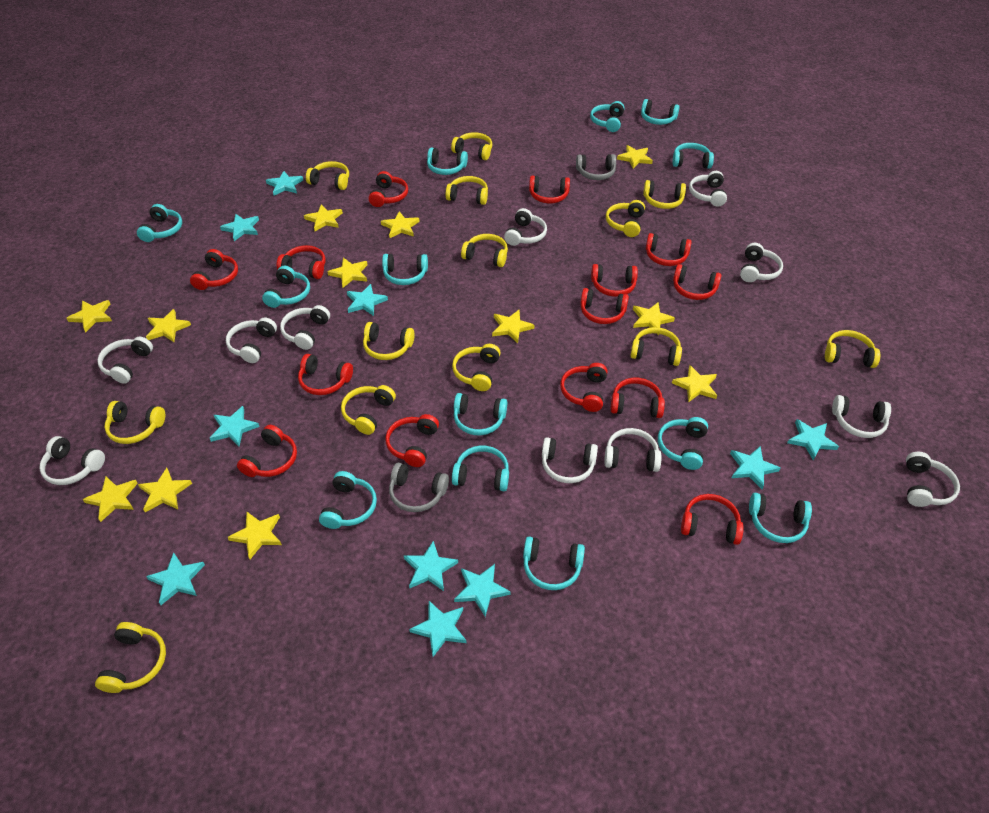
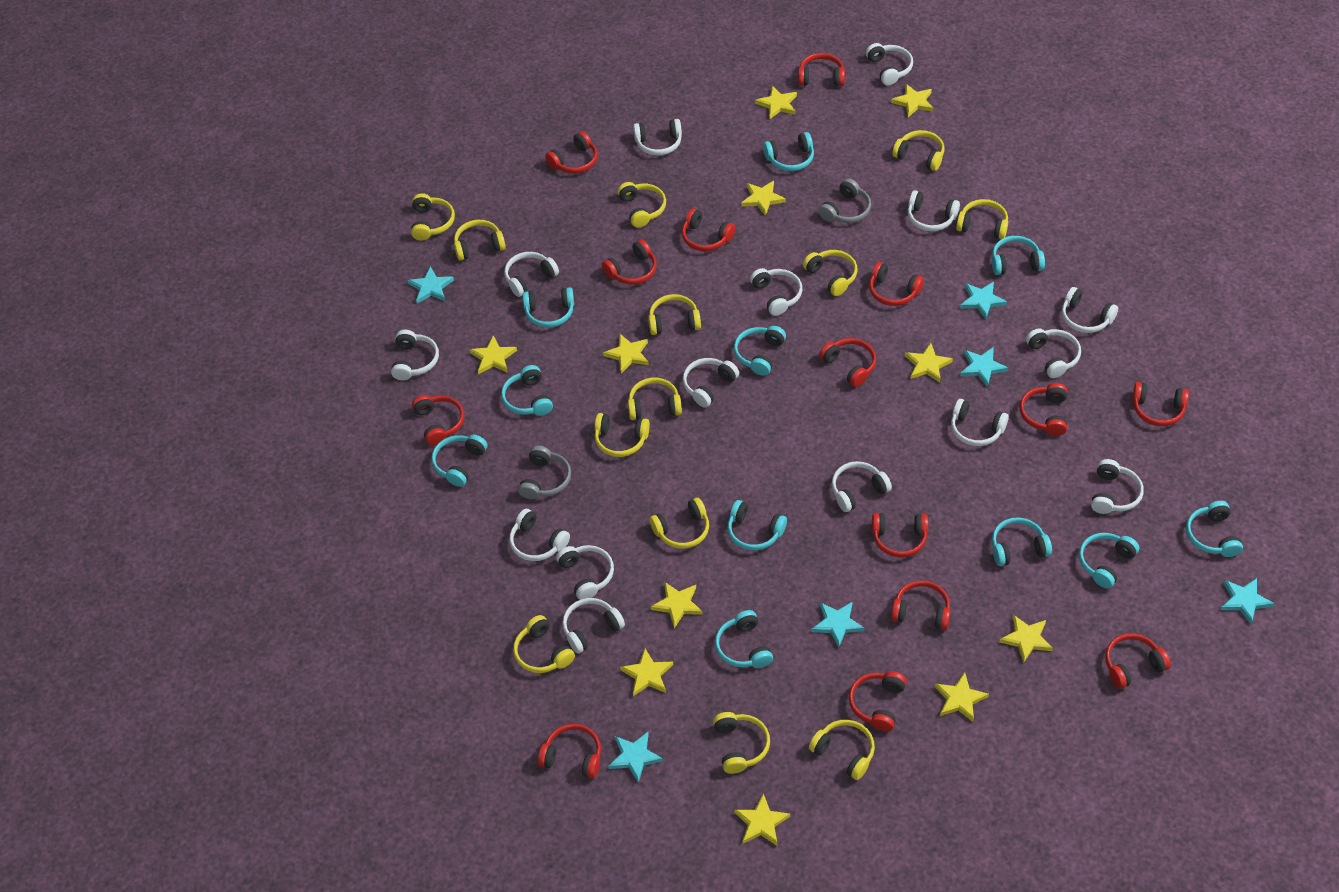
turquoise headphones: [137,204,182,242] [262,266,310,308] [319,471,377,529] [382,254,428,285] [427,147,468,175] [452,446,509,491] [454,393,507,435] [523,537,585,590] [590,101,624,132] [641,99,680,125] [658,417,708,470] [673,143,714,169] [749,493,812,543] = 13 -> [431,435,487,487] [501,365,553,416] [523,287,574,328] [715,610,773,668] [728,500,787,550] [734,326,786,376] [763,132,814,171] [992,236,1045,275] [992,517,1052,566] [1079,533,1139,589] [1186,501,1243,557] = 11
turquoise star: [146,552,205,605] [210,406,260,446] [220,214,259,241] [266,171,303,195] [347,284,388,316] [404,541,458,591] [409,601,466,657] [454,564,510,617] [730,446,780,489] [787,419,839,460] = 10 -> [407,266,454,303] [608,732,663,783] [811,602,864,648] [960,282,1007,319] [960,347,1008,387] [1221,578,1274,624] = 6
white headphones: [39,436,105,485] [97,336,153,384] [226,317,277,363] [280,305,330,350] [504,208,547,246] [542,437,598,483] [604,428,661,472] [689,171,727,207] [740,243,783,282] [832,395,891,438] [906,452,960,507] = 11 -> [391,330,439,380] [504,252,559,297] [509,509,570,561] [556,545,614,600] [562,598,625,654] [633,119,682,155] [683,358,739,407] [750,268,802,316] [832,461,892,512] [866,43,913,86] [908,190,960,231] [951,399,1009,446] [1026,328,1081,378] [1062,287,1118,333] [1091,459,1144,514] = 15
yellow star: [66,300,112,332] [82,476,138,522] [138,468,192,512] [146,309,191,342] [228,512,282,559] [304,205,343,231] [328,258,367,288] [381,211,420,238] [492,310,535,343] [617,145,653,169] [633,303,675,335] [672,365,717,402] = 12 -> [469,335,517,374] [603,334,649,373] [620,649,673,696] [651,582,703,628] [734,793,790,846] [741,181,786,216] [755,86,797,120] [891,84,933,117] [905,343,953,383] [935,673,989,722] [999,614,1053,663] = 11

